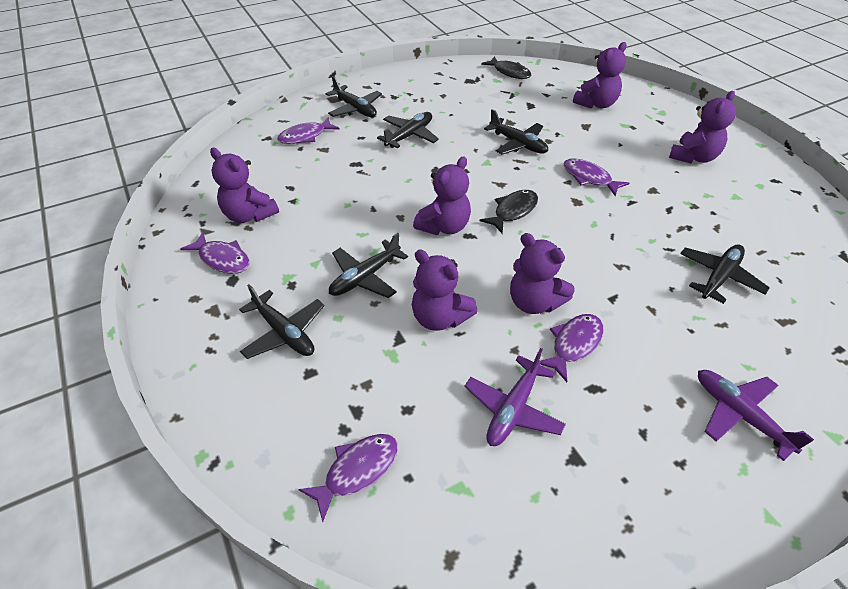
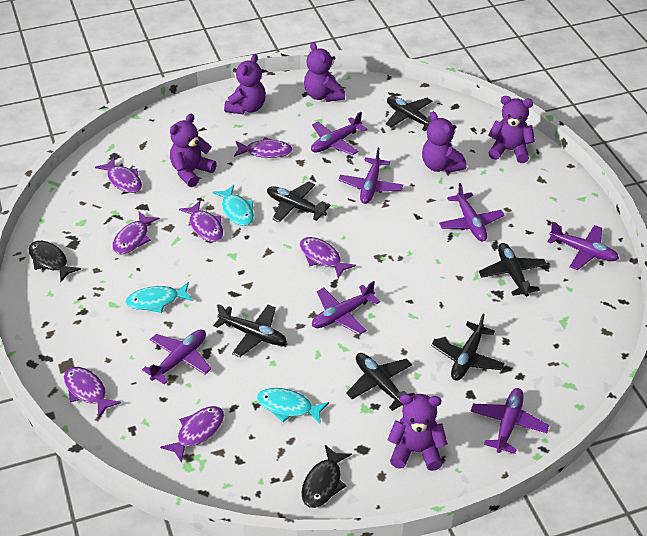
purple fish: [180,232,250,274] [277,117,339,144] [298,434,398,522] [540,314,603,382] [563,158,629,196] = 5 -> [64,367,121,419] [95,158,142,193] [112,211,160,254] [160,406,224,463] [179,201,223,242] [234,137,293,158] [300,237,356,279] = 7
purple plane: [464,348,566,446] [698,370,814,461] = 2 -> [142,329,211,385] [311,112,368,155] [312,281,380,335] [338,148,403,204] [439,183,505,241] [470,388,549,454] [548,222,619,270] = 7
turquoise fish: none = 0 -> [125,282,193,313] [212,185,254,226] [257,388,329,425] = 3

